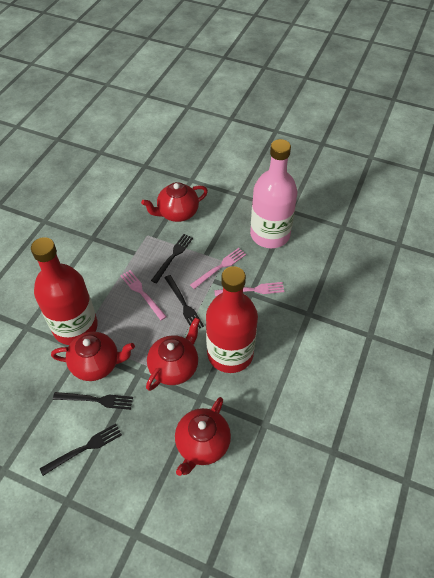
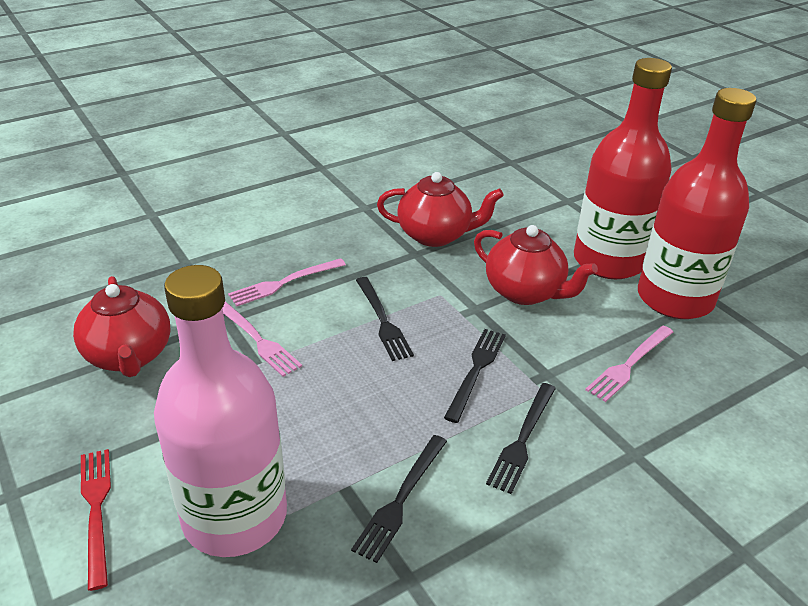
red fork: none = 0 -> [81,449,111,591] = 1
red teapot: [51,332,135,381] [141,182,208,222] [146,317,200,391] [175,397,231,476] = 4 -> [73,276,171,377] [377,172,504,247] [474,225,598,305] = 3

